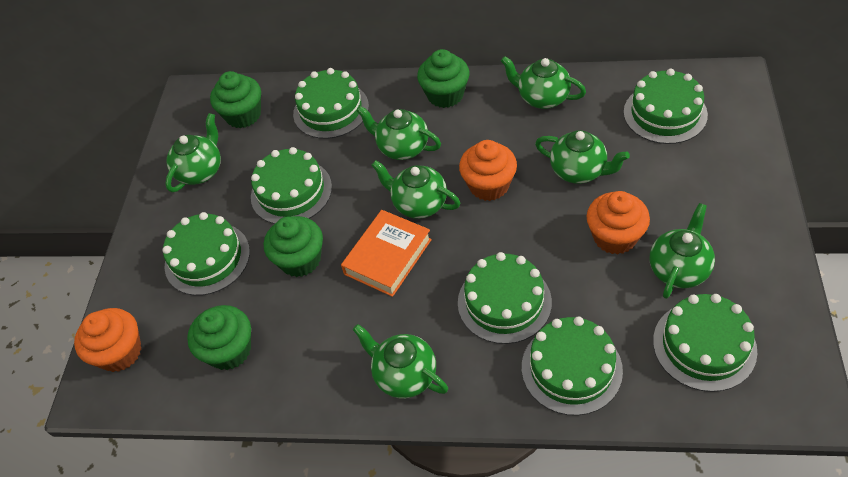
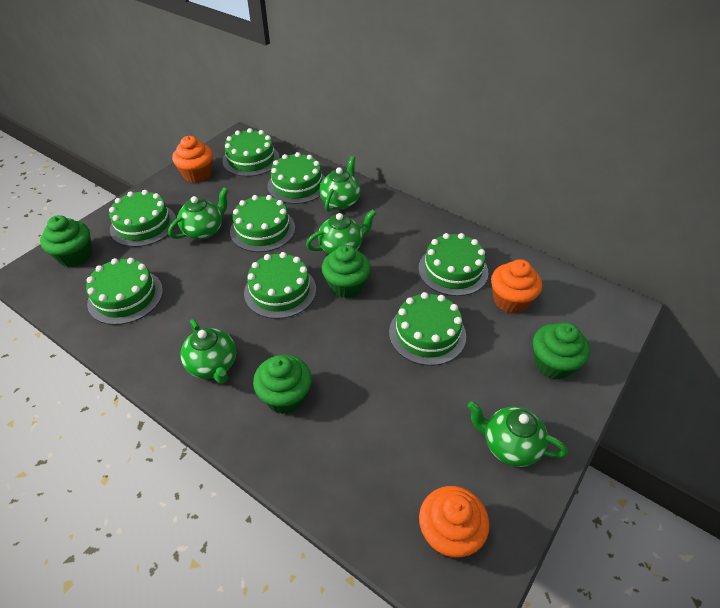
green cake: [162,212,250,296] [251,147,332,224] [293,68,369,139] [458,252,552,344] [522,316,623,416] [624,69,708,144] [653,294,757,392] = 7 -> [86,258,163,325] [109,190,176,247] [222,128,280,177] [230,195,295,252] [244,252,316,319] [267,152,325,204] [389,292,466,366] [418,233,489,296] = 8
green teapot: [165,113,221,192] [353,324,448,398] [356,106,441,160] [371,160,460,219] [501,56,586,109] [535,130,630,184] [650,203,715,299] = 7 -> [168,187,229,240] [181,319,236,384] [306,209,376,254] [319,156,360,212] [468,401,568,467] = 5
orange book: [341,210,432,297] = 1 -> none = 0

